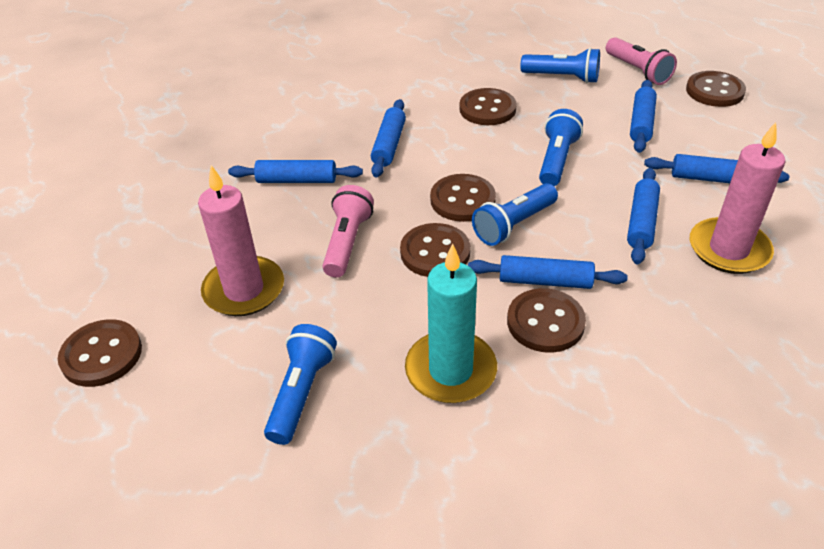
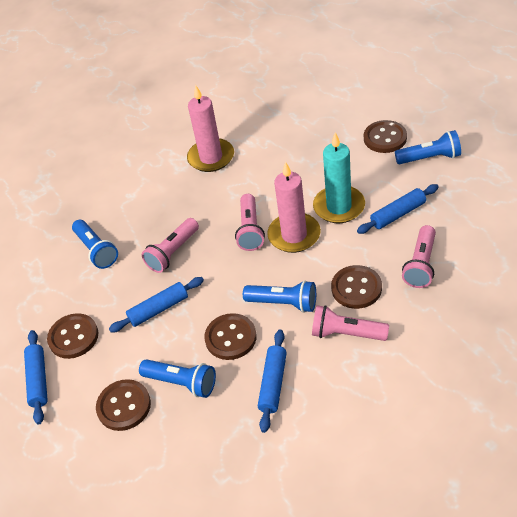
blue rolling pin: [228,160,363,183] [371,99,406,177] [468,255,628,289] [627,168,660,264] [630,80,657,153] [644,154,789,183] = 6 -> [24,330,48,425] [109,277,204,333] [258,330,287,433] [357,184,439,234] = 4
brown button: [58,319,142,387] [400,223,470,277] [430,174,496,222] [459,88,517,125] [507,288,586,353] [686,71,746,107] = 6 -> [47,313,98,359] [96,379,151,431] [204,313,256,360] [331,265,382,309] [364,120,407,153] = 5
pink flashlight: [322,185,374,278] [606,37,677,85] = 2 -> [142,218,199,273] [235,194,265,251] [312,305,389,341] [402,225,436,288] = 4

